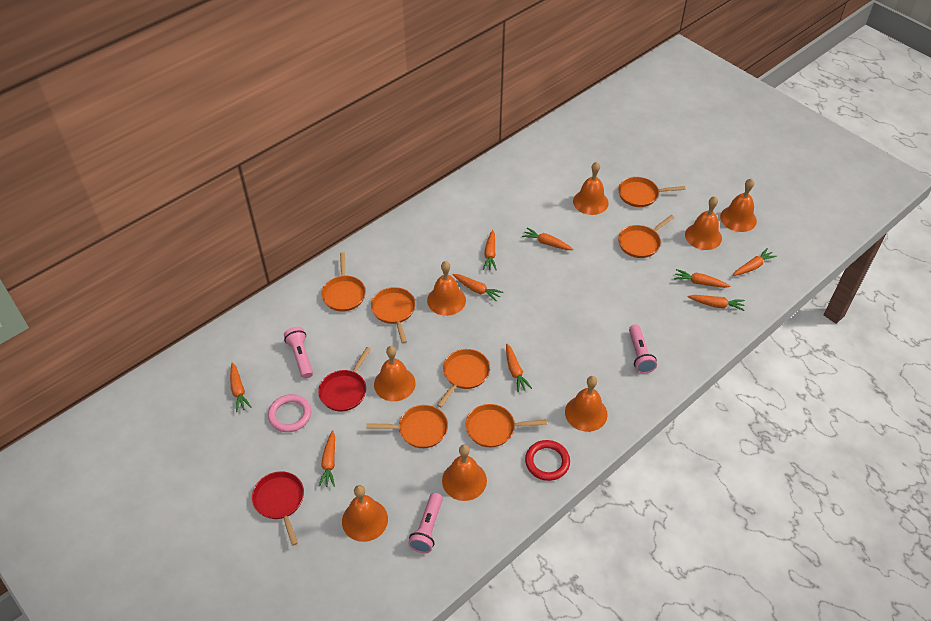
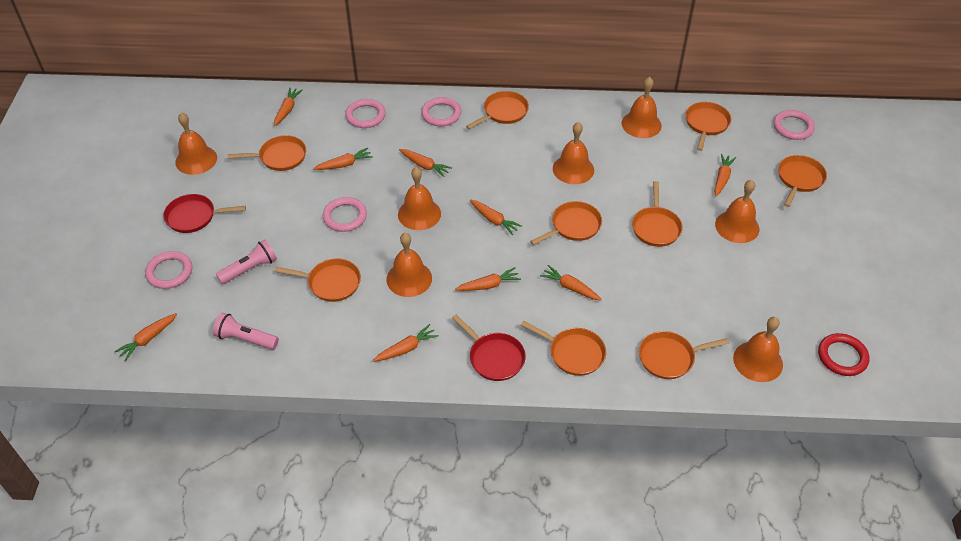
orange bell: [342,485,388,542] [374,346,416,401] [427,261,466,316] [442,444,487,501] [565,376,608,432] [573,162,609,215] [685,196,722,250] [720,179,757,232] = 8 -> [175,112,217,175] [386,233,432,297] [398,167,441,230] [553,122,594,184] [622,77,662,138] [715,180,759,243] [733,317,783,382] = 7
orange pan: [321,252,366,311] [366,405,448,448] [371,287,416,344] [437,349,490,408] [466,404,547,447] [618,177,685,207] [618,215,675,258] = 7 -> [227,135,306,171] [275,258,361,302] [466,91,529,129] [521,321,606,376] [530,201,602,245] [632,181,683,247] [639,331,729,379] [686,102,731,151] [778,155,827,207] = 9
pink flashlight: [284,327,313,379] [408,493,443,553] [629,324,657,373] = 3 -> [213,313,279,350] [216,240,277,284] = 2
pink ring: [268,394,312,432] = 1 -> [145,251,192,289] [323,197,367,232] [345,99,386,128] [421,97,461,127] [773,110,815,140] = 5

